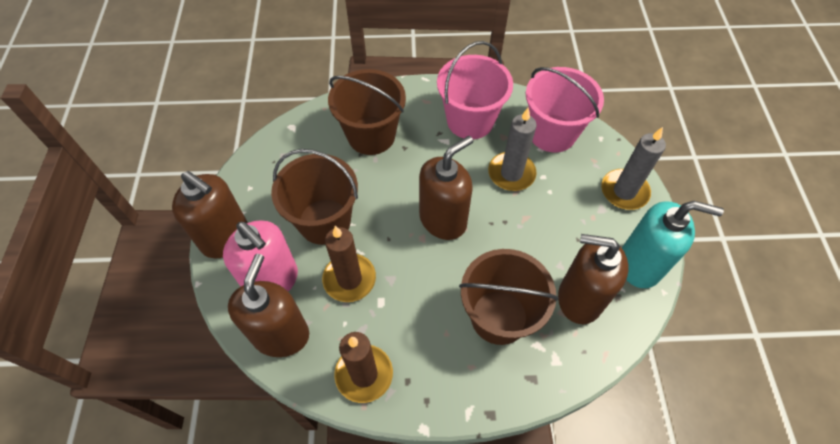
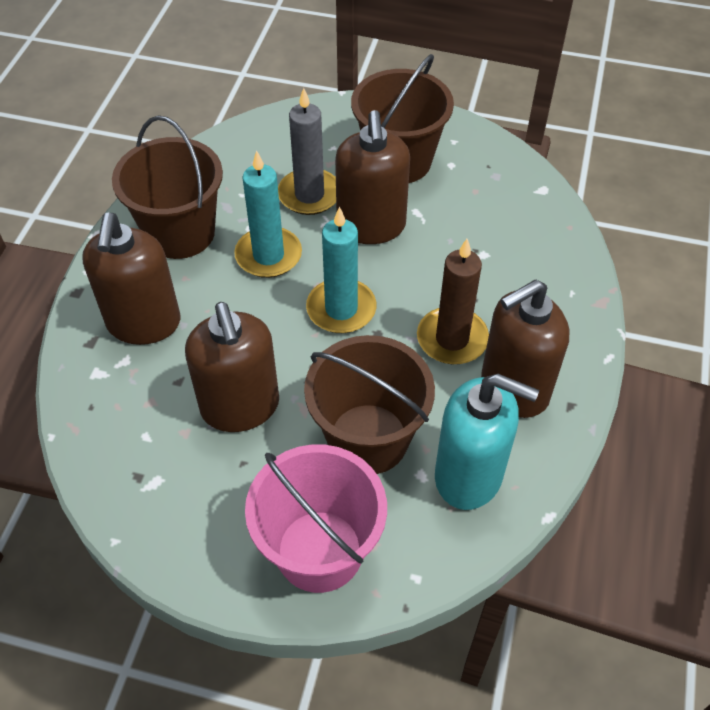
brown candle: [322,226,376,302] [334,332,393,403] = 2 -> [417,239,489,364] = 1
grey candle: [488,107,537,191] [601,127,666,210] = 2 -> [278,88,336,215] = 1
pink bucket: [437,41,513,139] [526,67,604,152] = 2 -> [245,444,387,593] = 1
pink soap dispenser: [223,221,298,292] = 1 -> none = 0
turquoise candle: none = 0 -> [234,150,302,278] [306,206,376,333] = 2

